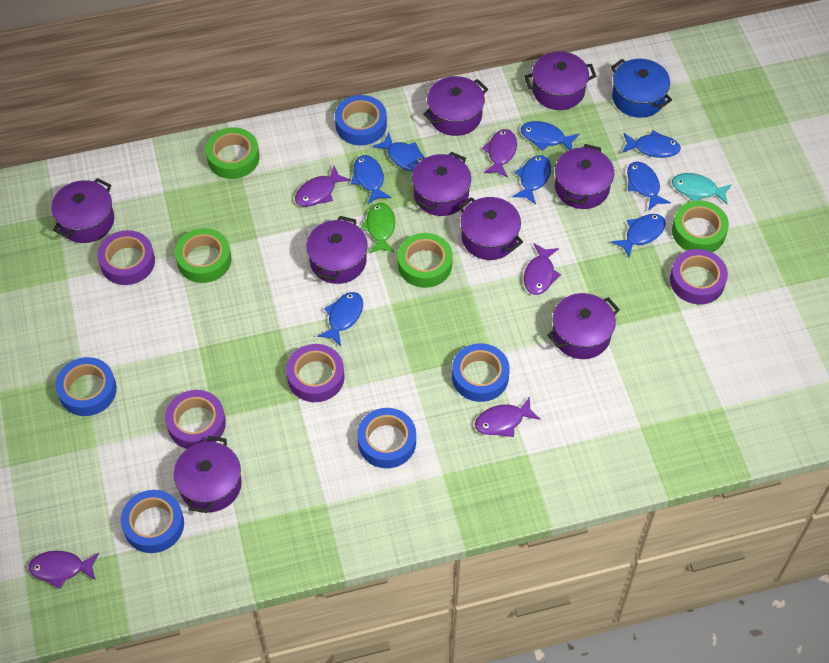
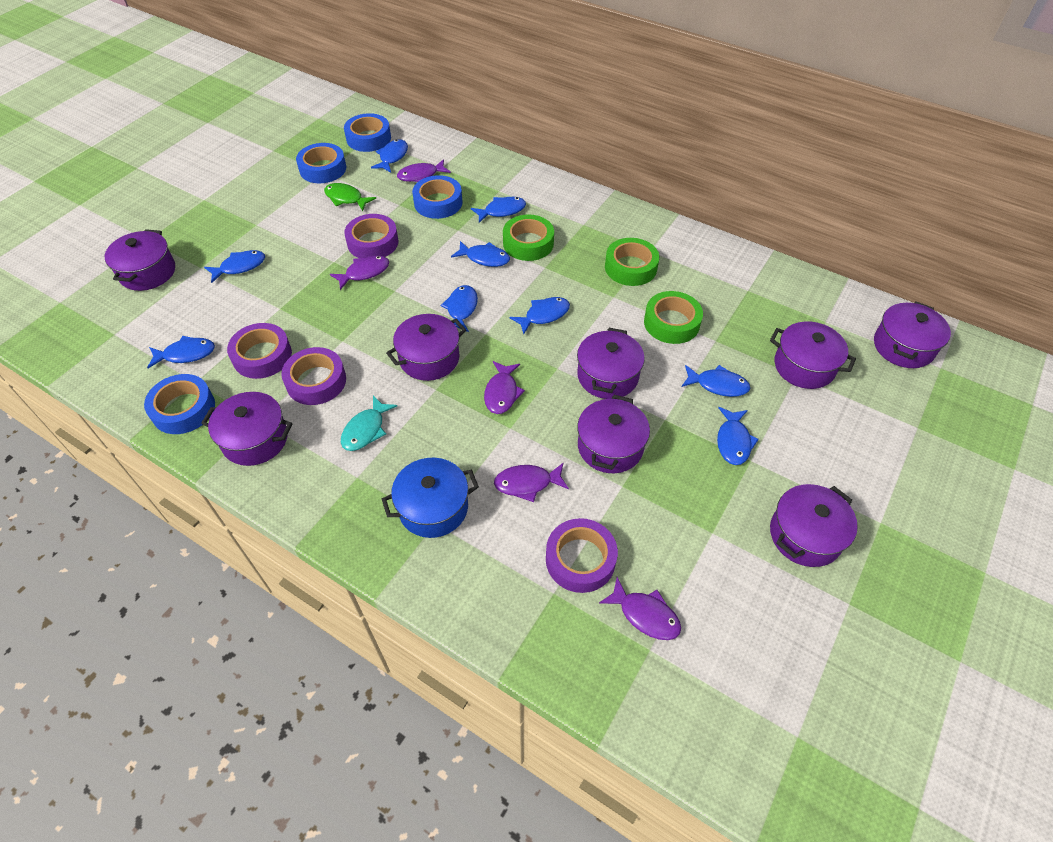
blue fish: [317,292,363,346] [351,155,392,204] [372,132,425,172] [512,155,551,204] [521,121,579,151] [611,214,666,258] [622,130,681,158] [627,162,671,211] = 8 -> [147,336,215,368] [204,250,265,283] [371,139,408,172] [441,285,478,332] [451,241,510,267] [471,197,526,223] [510,297,570,334] [681,365,750,397] [717,407,759,465] = 9
blue tape: [56,357,117,416] [121,490,184,553] [335,95,387,145] [357,408,416,468] [452,343,510,402] = 5 -> [144,374,215,434] [296,143,346,183] [344,113,391,152] [412,175,463,219] = 4
green tape: [175,228,231,283] [206,127,259,179] [398,233,453,288] [672,200,729,252] = 4 -> [503,214,554,261] [605,238,659,286] [644,291,703,344] = 3
purple pot: [51,178,114,243] [174,436,242,513] [306,216,368,284] [412,152,471,216] [423,76,488,136] [459,197,523,260] [524,51,596,110] [547,293,620,359] [555,144,614,209] = 9 -> [105,229,175,291] [201,392,293,466] [386,314,466,381] [577,328,645,399] [577,395,650,473] [770,321,856,389] [770,484,858,567] [874,301,951,368] = 8

